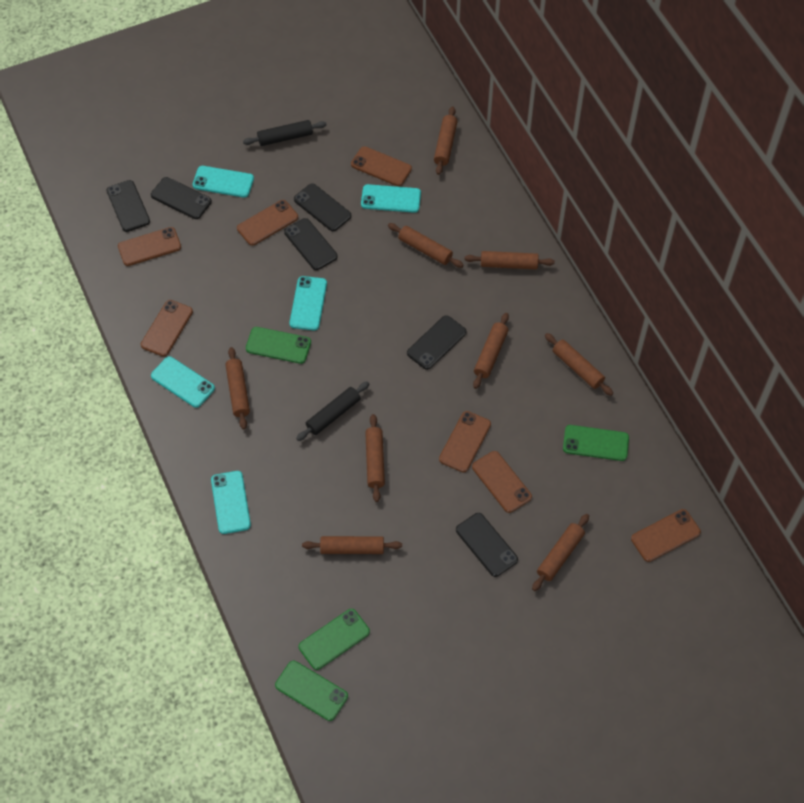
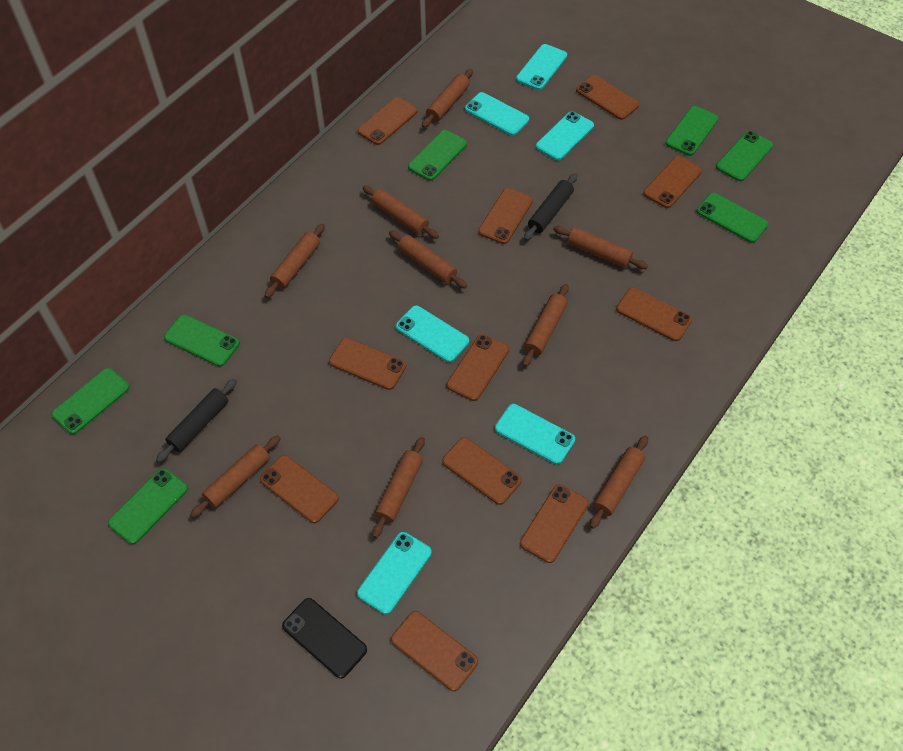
black phone: [107,180,150,232] [151,177,212,219] [284,218,338,270] [294,183,352,231] [407,315,466,370] [456,513,518,577] = 6 -> [282,598,367,679] = 1
brown phone: [118,227,181,266] [141,300,193,357] [237,200,298,246] [351,146,412,186] [439,411,491,472] [472,451,532,513] [631,509,701,562] = 7 -> [260,455,339,523] [329,338,406,390] [357,97,418,145] [391,611,478,691] [442,437,522,505] [447,334,509,401] [478,188,533,244] [520,484,589,563] [576,75,639,120] [616,288,692,341] [643,156,702,208] = 11
green phone: [246,327,311,364] [275,661,348,721] [299,609,370,670] [563,425,629,461] = 4 -> [51,368,130,434] [108,468,188,544] [164,314,240,367] [408,130,467,181] [666,106,719,156] [697,193,768,243] [716,131,773,181] = 7
turquoise phone: [151,356,215,408] [192,166,254,198] [211,471,251,534] [289,276,327,330] [361,184,421,213] = 5 -> [357,532,432,614] [396,305,469,362] [465,92,529,136] [495,404,575,464] [516,44,567,90] [536,111,594,160] = 6

